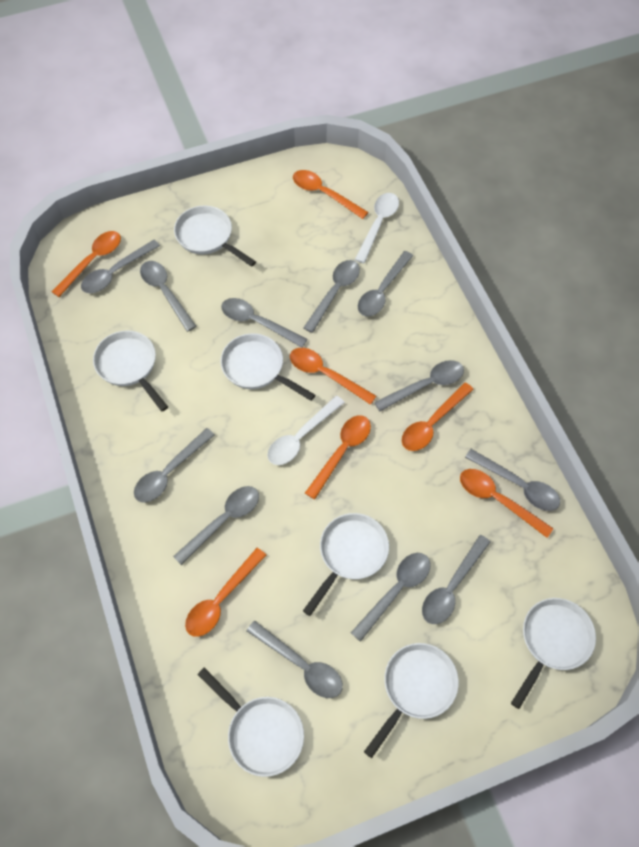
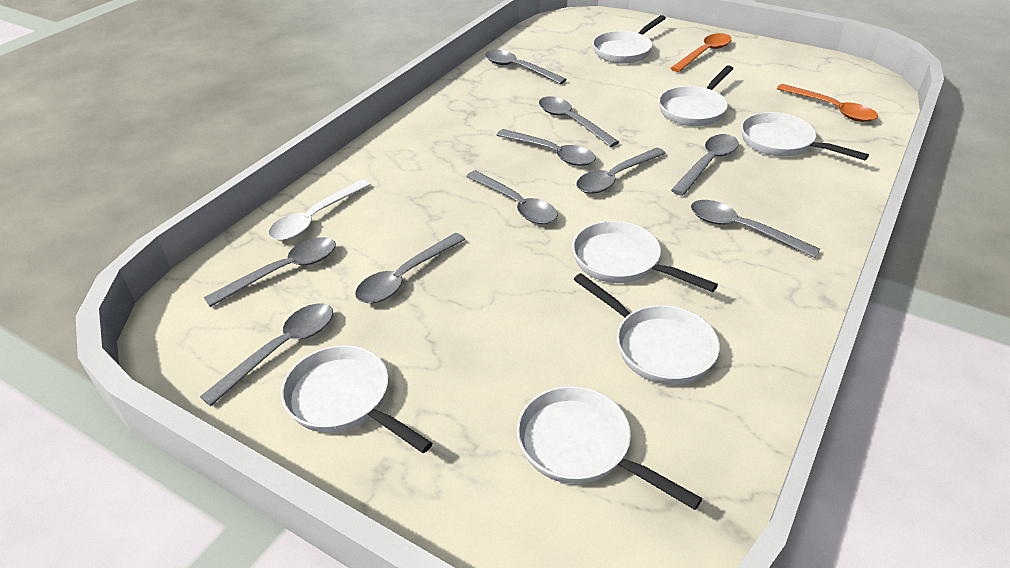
grey spoon: [81,240,160,293] [134,428,215,503] [140,261,197,332] [173,486,259,565] [221,298,307,348] [246,620,343,698] [303,260,360,333] [351,553,431,642] [358,251,413,317] [374,360,464,411] [422,535,490,624] [465,449,560,511] = 12 -> [200,303,333,406] [204,237,336,307] [355,233,466,303] [466,170,558,224] [485,50,567,84] [497,129,596,166] [539,96,619,147] [576,148,666,194] [671,134,739,196] [691,200,820,258] = 10
orange spoon: [52,231,121,297] [185,548,266,637] [290,348,376,405] [293,170,368,219] [305,415,371,500] [402,382,474,451] [460,469,554,538] = 7 -> [671,33,732,72] [776,84,878,122] = 2
white spoon: [267,396,345,465] [355,193,399,263] = 2 -> [268,179,371,241] = 1

